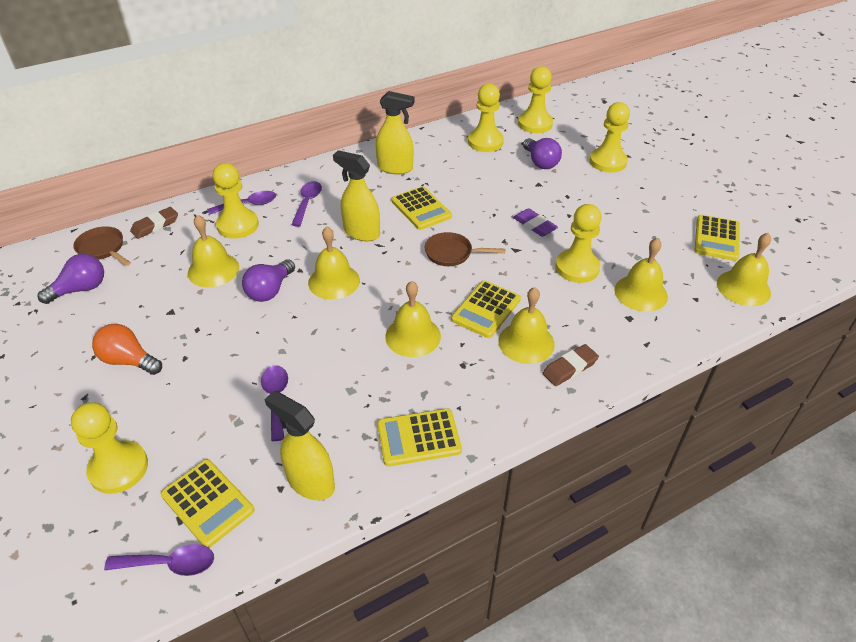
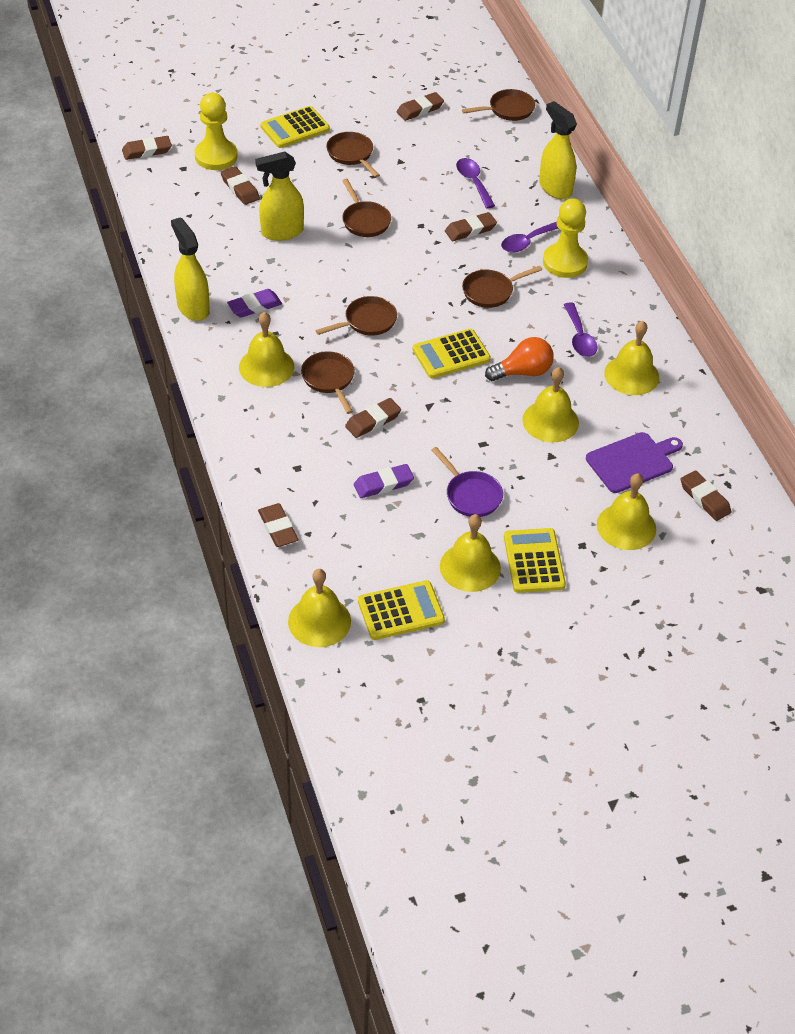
brown eraser: [130,207,178,239] [543,344,599,386] = 2 -> [122,136,172,160] [221,166,260,205] [258,503,298,547] [345,398,401,438] [397,92,444,121] [445,212,497,241] [681,470,731,521] = 7
brown pan: [73,226,131,266] [424,232,505,266] = 2 -> [301,351,355,414] [315,296,397,336] [326,132,380,178] [342,179,391,237] [462,89,535,121] [462,266,542,308] = 6
purple cutting board: none = 0 -> [586,432,683,493] = 1
purple eraser: [513,208,558,237] = 1 -> [227,289,282,318] [354,464,414,498] = 2
purple light bulb: [38,254,104,304] [242,259,295,302] [523,138,562,169] = 3 -> none = 0
purple pan: none = 0 -> [432,447,503,517] = 1
purple spoon: [104,544,214,576] [207,191,276,215] [261,365,288,441] [291,181,322,227] = 4 -> [456,158,495,209] [501,222,559,252] [564,302,598,357] = 3
yellow calculator: [161,459,254,548] [377,408,462,467] [392,186,452,230] [451,280,521,338] [694,215,740,261] = 5 -> [261,106,330,148] [358,580,445,640] [413,329,491,379] [504,528,566,593] = 4
yellow pawn: [71,402,148,494] [213,163,259,239] [468,83,504,152] [518,66,553,133] [555,204,602,283] [589,102,630,173] = 6 -> [195,93,238,170] [543,198,588,278] = 2

